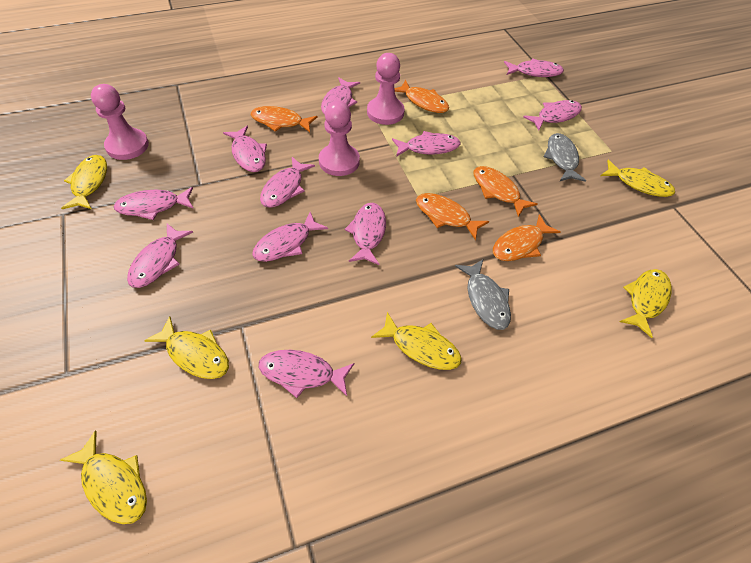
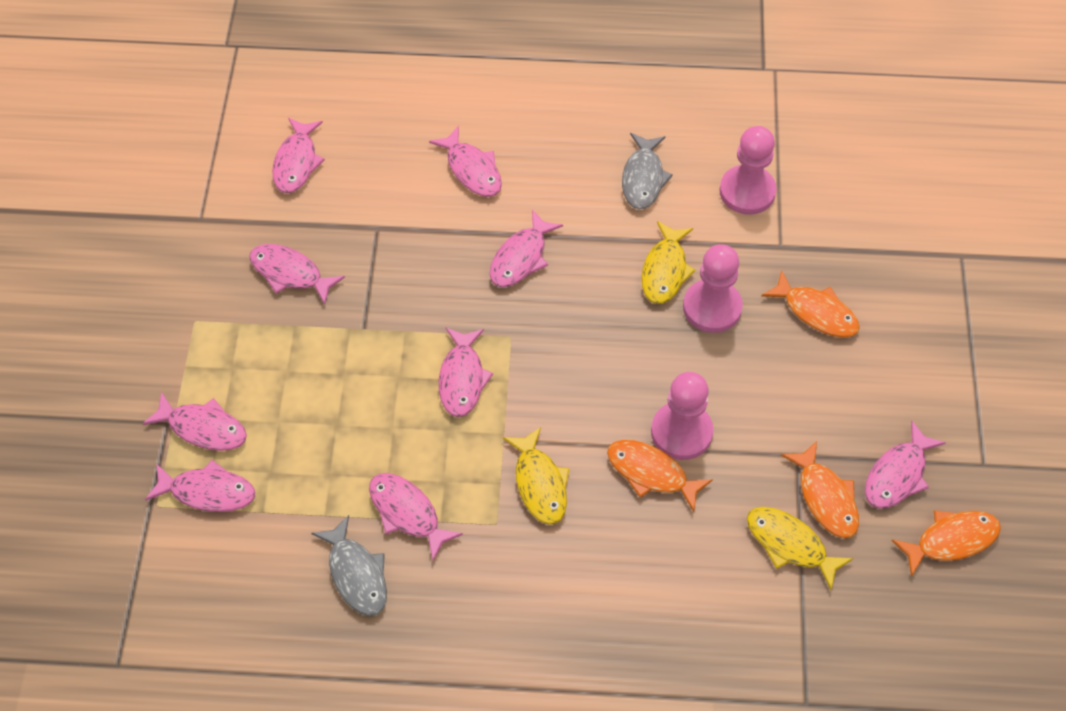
orange fish: [251,106,317,132] [394,80,449,113] [416,193,489,240] [473,166,537,217] [493,214,560,261] = 5 -> [607,440,713,512] [761,270,860,338] [781,441,859,539] [891,510,1001,577] = 4
pink fish: [113,187,194,220] [127,224,193,288] [223,126,267,172] [252,212,328,262] [259,350,355,398] [260,157,315,208] [321,77,360,115] [345,203,386,265] [392,131,461,157] [504,58,564,77] [523,100,582,131] = 11 -> [142,392,247,451] [145,460,255,512] [249,244,345,305] [272,118,325,193] [369,473,463,561] [429,126,502,197] [439,328,493,417] [490,210,563,287] [865,421,946,509] = 9
yellow fish: [60,430,147,524] [61,155,107,209] [144,316,229,379] [371,312,462,370] [601,160,675,197] [620,269,671,338] = 6 -> [503,427,570,524] [641,221,696,304] [747,507,853,590] = 3

